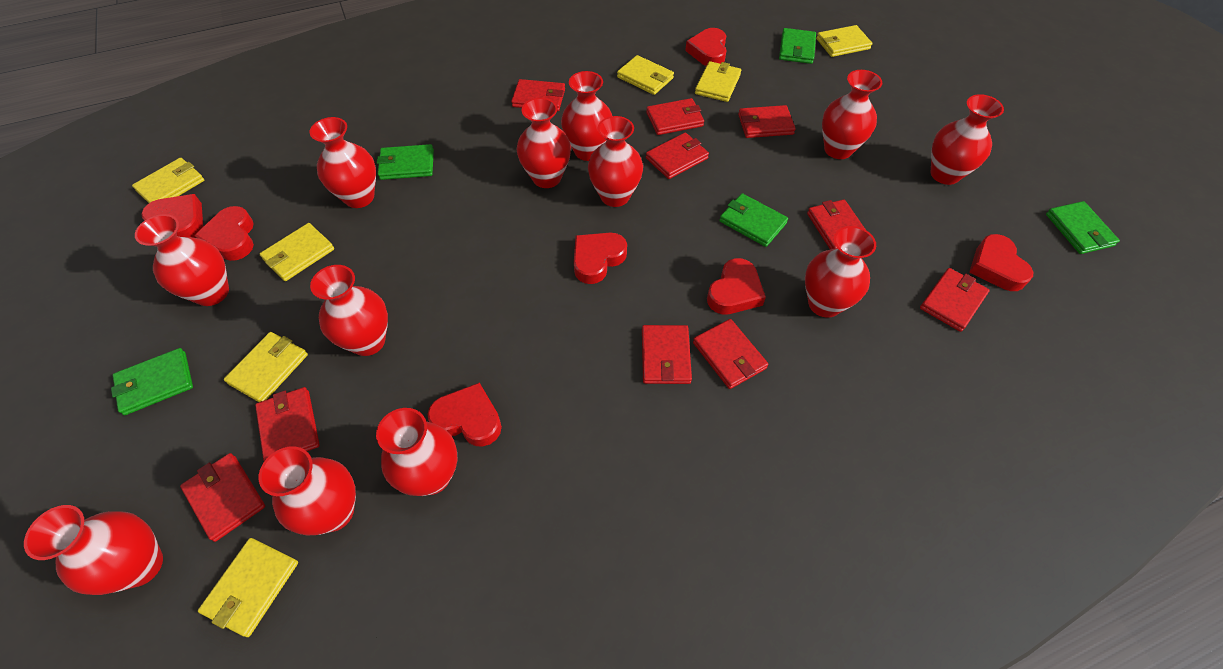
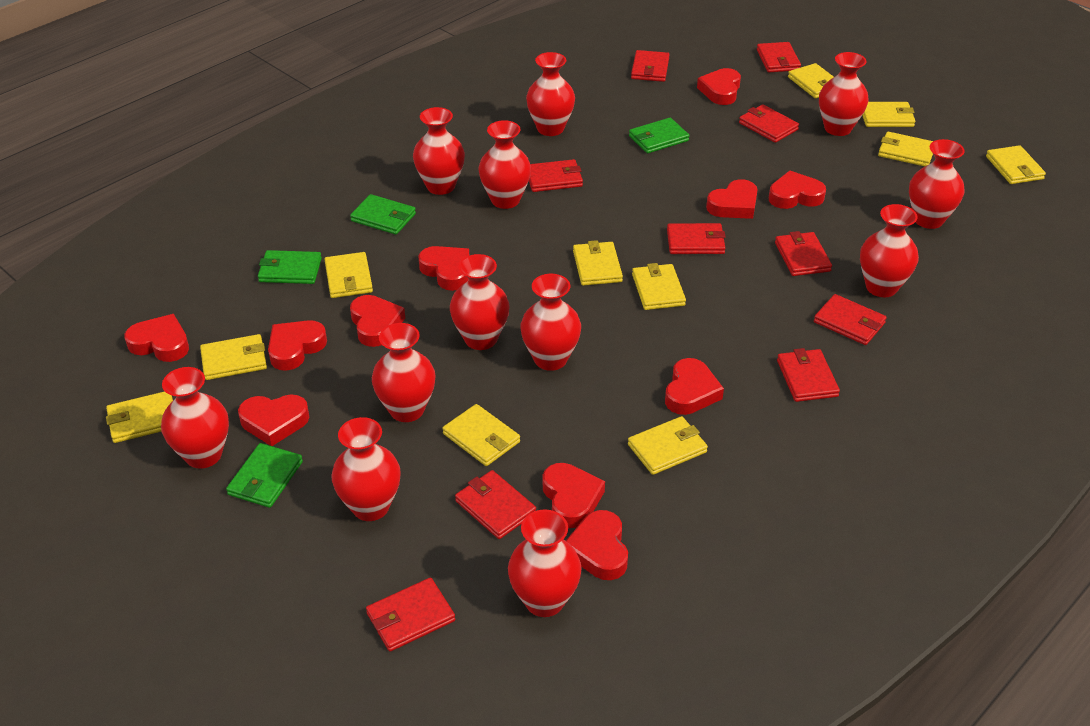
green wallet: [111,348,193,415] [377,144,434,180] [719,193,788,247] [779,28,816,64] [1046,201,1120,254] = 5 -> [226,443,303,508] [258,250,322,284] [350,194,416,235] [629,118,689,153] = 4
red heart: [142,194,203,238] [194,206,254,261] [428,383,502,447] [574,233,627,284] [685,28,727,66] [707,258,766,315] [969,234,1033,291] = 7 -> [124,314,189,362] [238,394,309,446] [268,320,327,371] [350,295,405,347] [418,246,469,291] [543,463,605,528] [566,510,628,580] [665,358,724,415] [697,68,741,105] [706,179,758,219] [769,170,826,209] = 11
yellow wallet: [132,158,204,203] [198,538,298,637] [224,332,308,402] [260,223,334,281] [617,55,674,95] [695,61,741,102] [816,25,872,57] = 7 -> [106,391,173,443] [200,334,267,380] [324,252,373,298] [442,404,520,466] [573,240,623,286] [628,416,708,475] [632,263,686,310] [788,63,834,98] [862,102,915,127] [878,132,933,167] [986,145,1046,184] = 11

